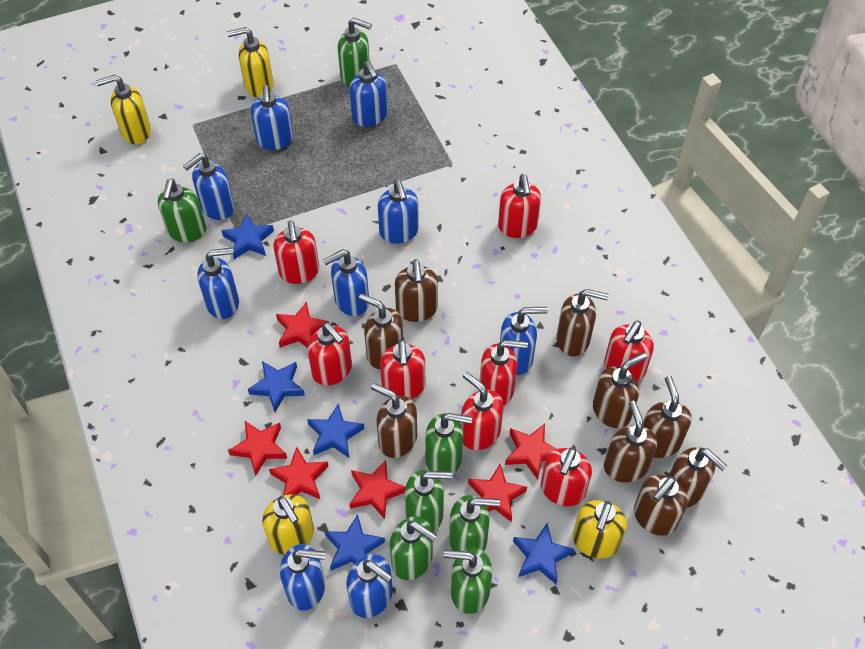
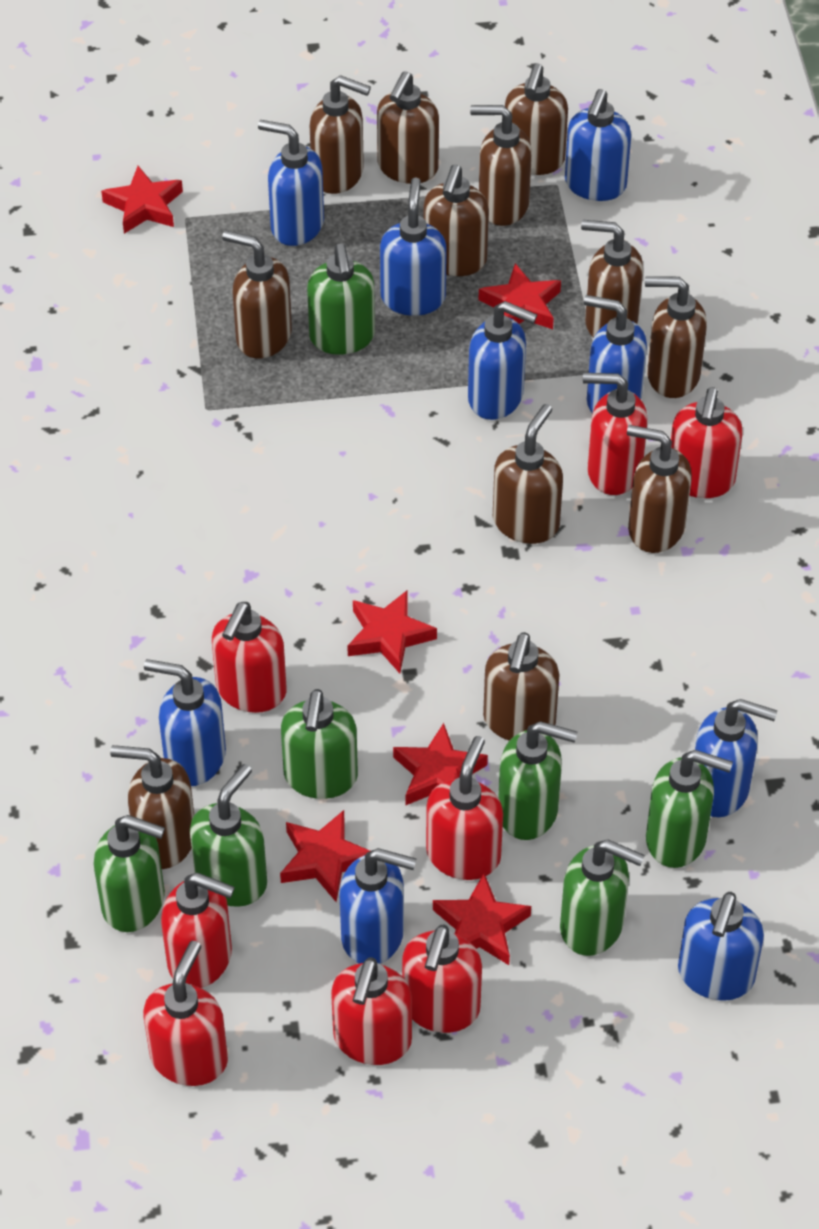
blue star: [221,213,274,259] [248,361,305,412] [307,404,364,458] [324,514,385,571] [513,523,574,584] = 5 -> none = 0
brown soap dispenser: [359,294,403,369] [371,383,417,458] [395,259,438,322] [556,289,609,356] [593,352,647,428] [604,401,657,483] [634,475,688,536] [643,376,692,458] [668,447,727,508] = 9 -> [110,745,194,869] [222,230,292,359] [310,75,371,194] [377,71,439,184] [424,165,489,276] [470,105,532,226] [483,632,559,741] [493,404,563,544] [505,63,568,175] [581,220,643,338] [627,425,692,553] [645,276,707,398] = 12
yellow soap dispenser: [96,75,151,144] [227,27,273,97] [262,494,314,554] [573,500,627,559] = 4 -> none = 0

